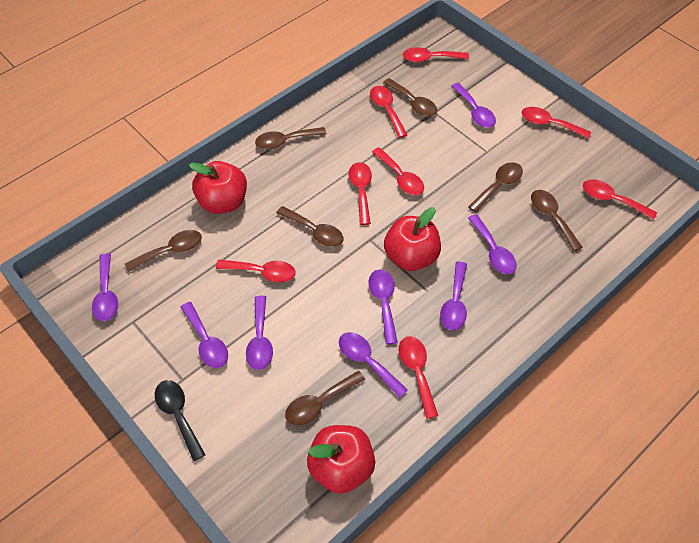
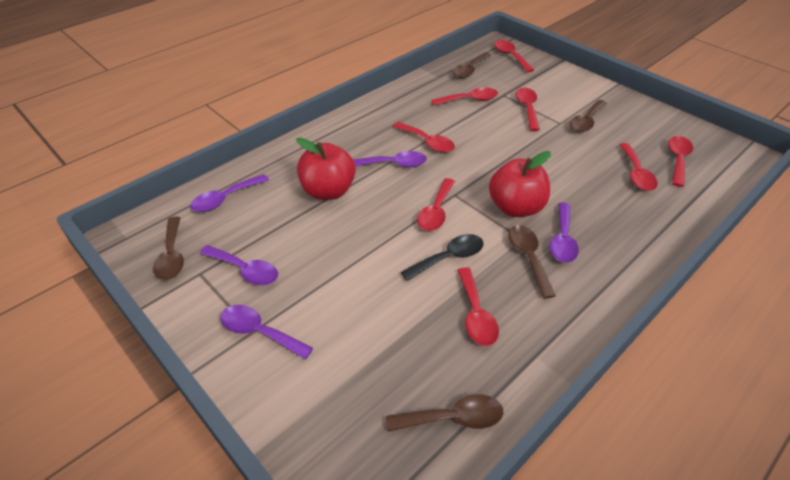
brown spoon: [125,230,202,272] [255,127,326,149] [276,206,343,247] [285,371,365,425] [383,78,437,117] [468,162,523,213] [531,190,583,251] = 7 -> [153,217,184,280] [386,394,503,432] [452,52,491,78] [508,225,556,299] [570,100,607,132] = 5
purple spoon: [92,253,118,321] [181,302,228,368] [246,296,273,370] [339,332,408,398] [368,270,398,344] [440,262,467,330] [452,83,496,128] [468,214,517,274] = 8 -> [190,174,269,212] [200,245,278,285] [220,305,313,359] [353,151,427,167] [549,203,579,263] = 5
red apple: [189,161,247,214] [307,425,375,494] [384,207,441,271] = 3 -> [296,138,356,200] [489,151,551,217] = 2

